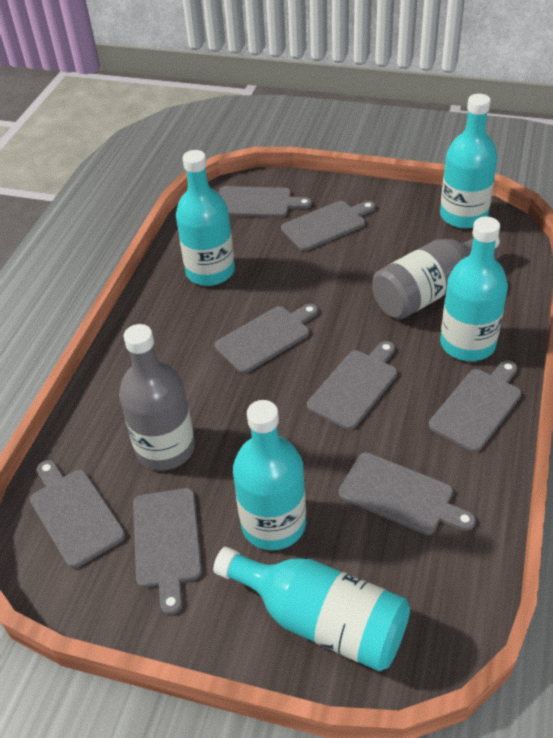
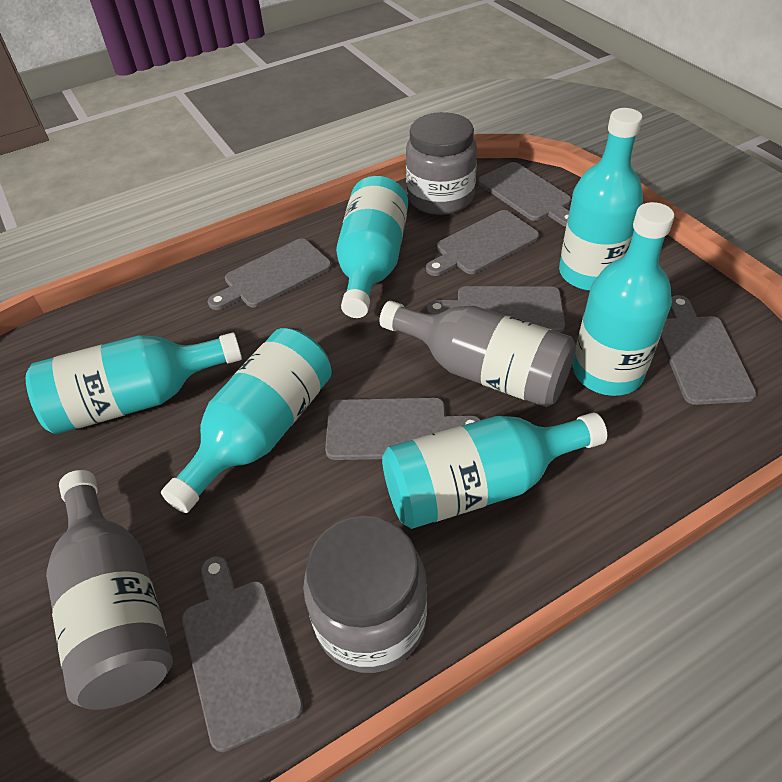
grey cutting board: [30,460,125,568] [133,488,202,615] [215,304,318,373] [218,186,312,217] [281,201,376,251] [307,341,398,430] [339,452,476,535] [429,360,522,452] = 8 -> [182,556,304,752] [208,239,332,310] [325,398,480,460] [426,210,539,276] [426,286,565,333] [478,162,571,227] [660,295,757,405] = 7
grey jar: none = 0 -> [303,516,427,673] [406,112,477,215] = 2
turquoise bottle: [176,150,235,286] [213,547,410,671] [233,400,306,550] [440,94,498,229] [440,217,508,361] = 5 -> [26,332,242,434] [161,328,332,513] [336,176,408,318] [382,413,607,529] [559,108,643,291] [573,202,674,396] = 6

